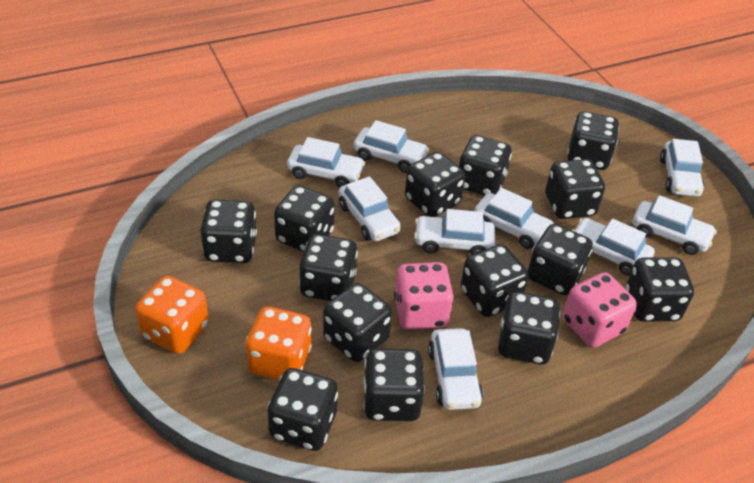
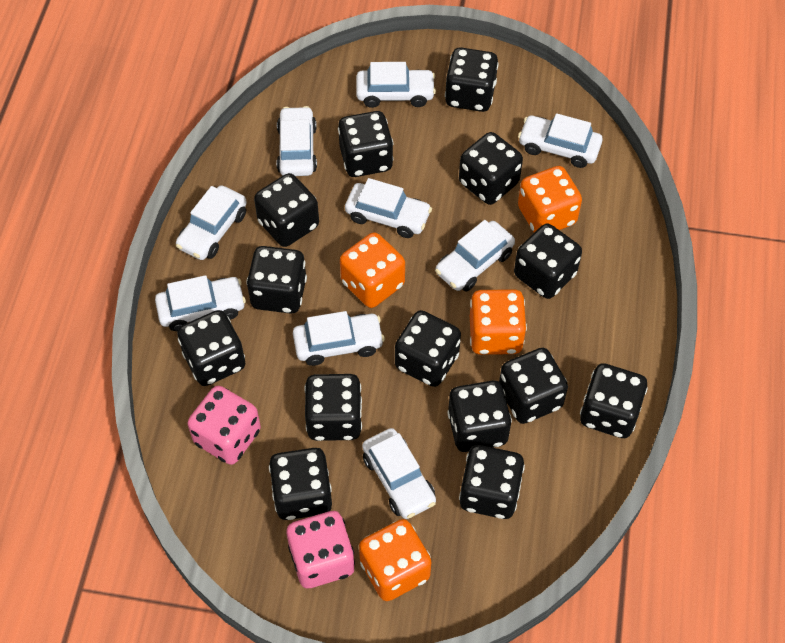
orange dice: [135,276,209,354] [245,306,312,380] = 2 -> [340,232,405,308] [359,519,431,601] [470,289,527,355] [518,166,582,233] = 4

